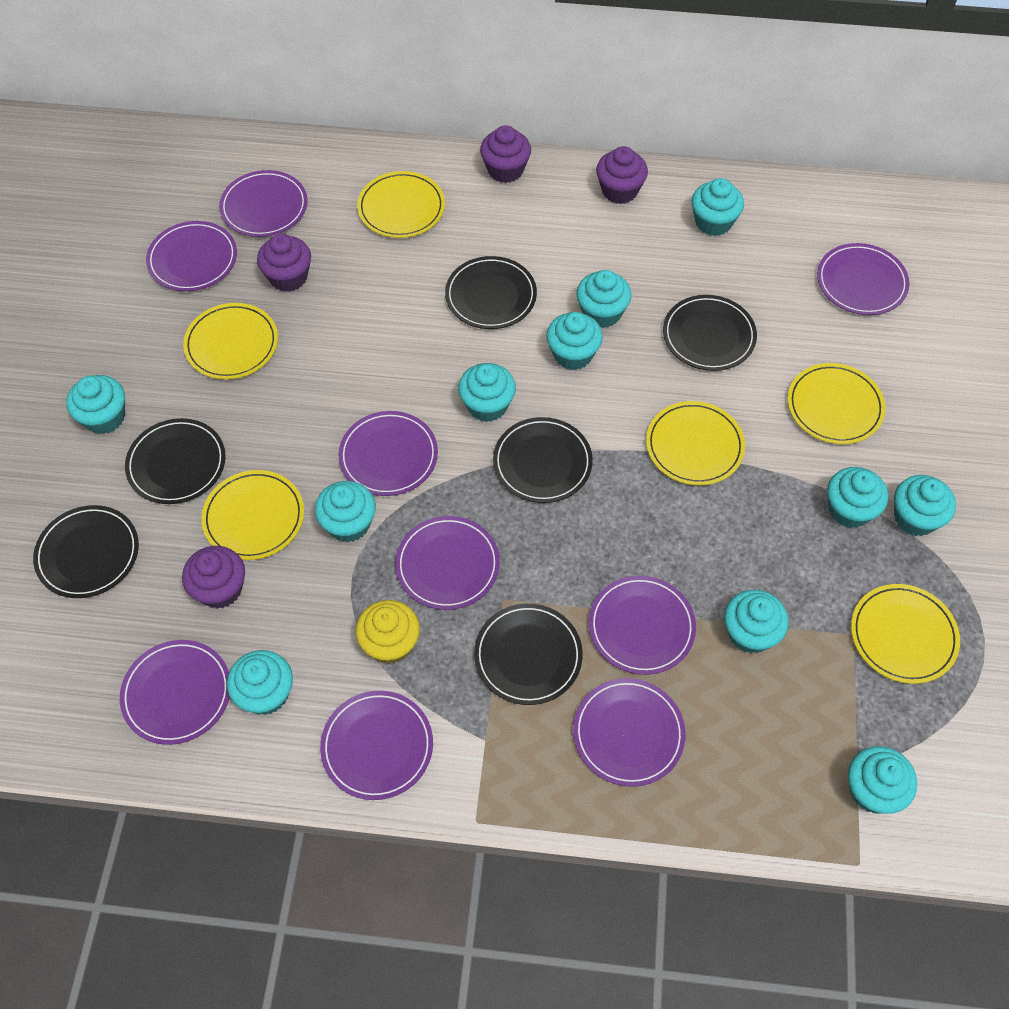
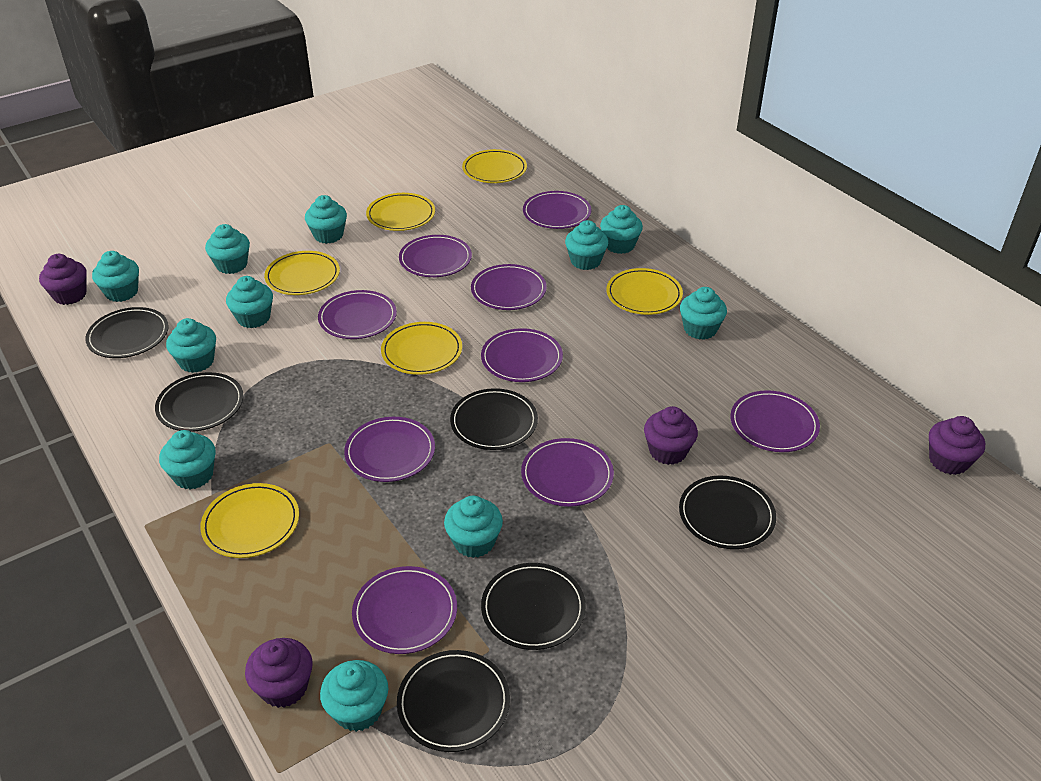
yellow cupcake: [355,600,420,664] = 1 -> none = 0

